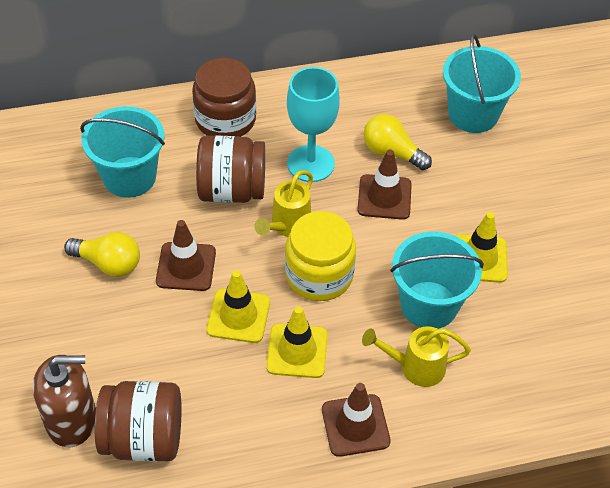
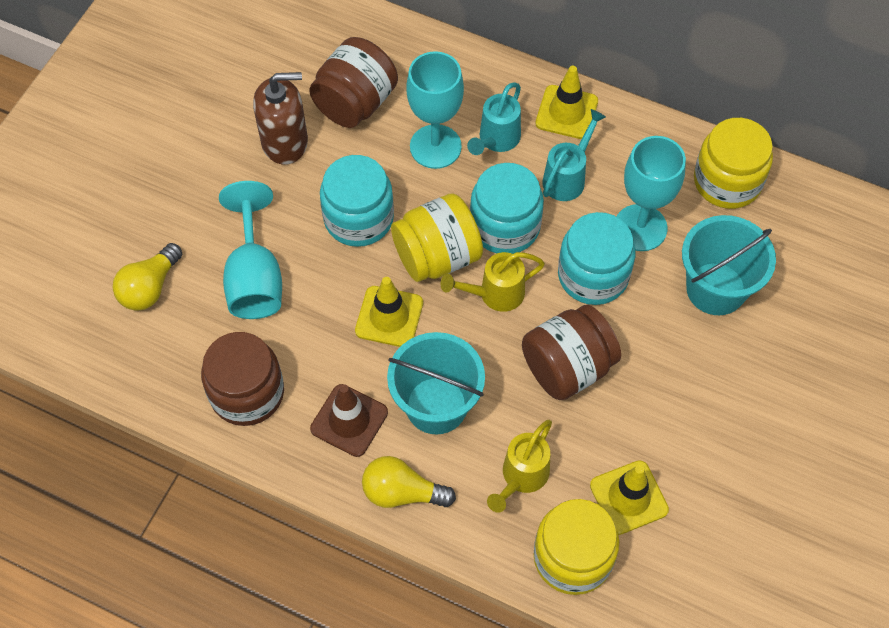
brown traffic cone: [156,220,216,291] [322,383,391,457] [357,150,412,220] = 3 -> [310,384,388,457] = 1
turquoise bucket: [80,106,165,198] [390,232,484,329] [443,33,521,133] = 3 -> [387,332,485,435] [682,215,776,315] = 2
turquoise goblet: [287,67,340,182] = 1 -> [219,181,282,319] [406,51,464,169] [616,136,686,251] = 3
turquoise jar: none = 0 -> [320,155,394,247] [470,163,544,254] [558,212,636,305] = 3
turquoise watering can: none = 0 -> [467,82,521,155] [542,109,606,201] = 2
yellow jar: [285,211,356,301] = 1 -> [391,193,483,282] [534,499,619,595] [694,118,773,209] = 3

